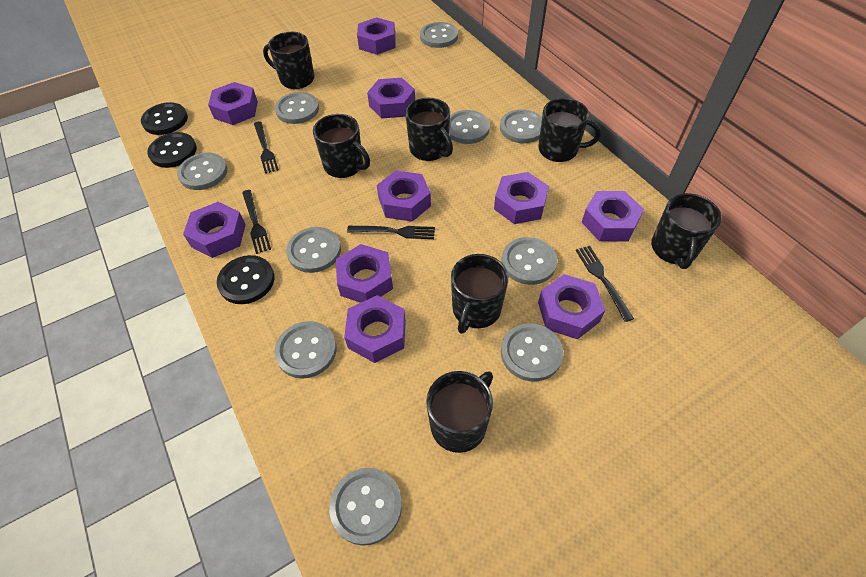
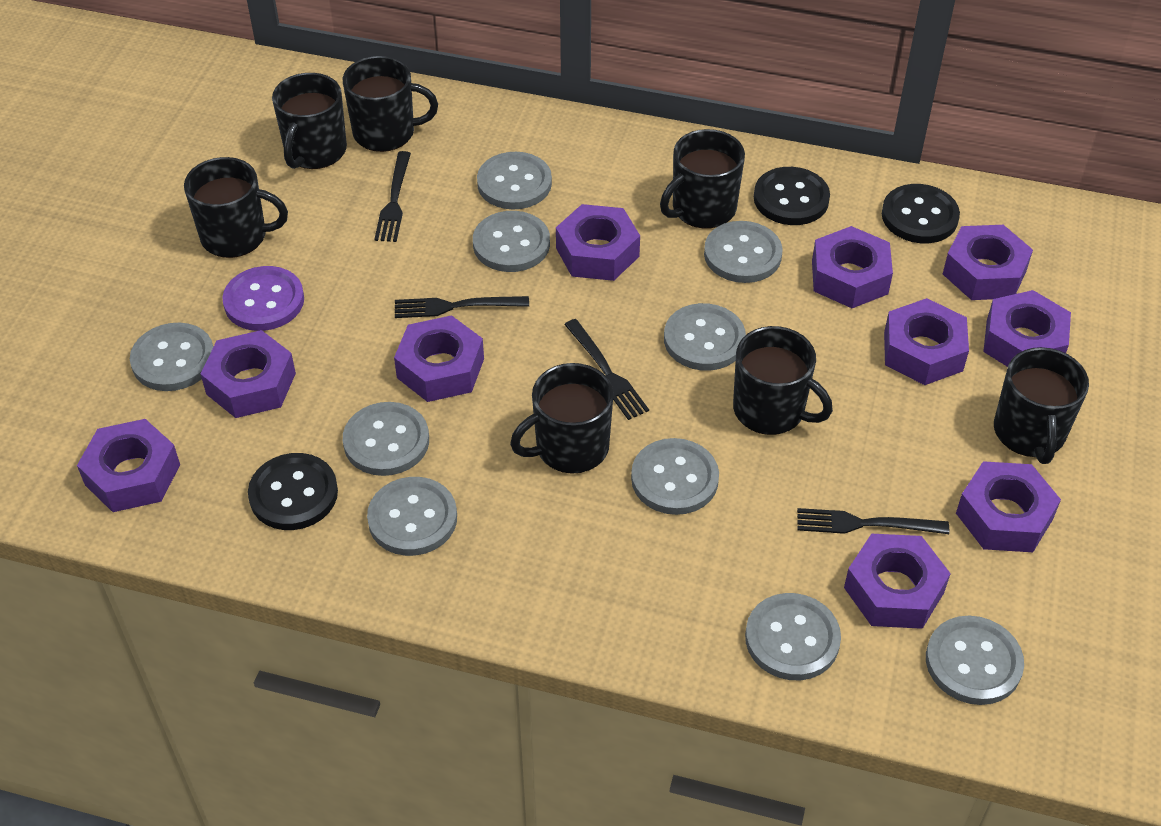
purple button: none = 0 -> [222,266,304,331] = 1

